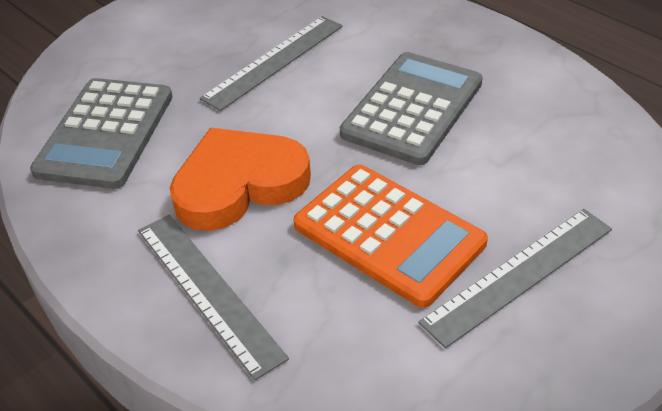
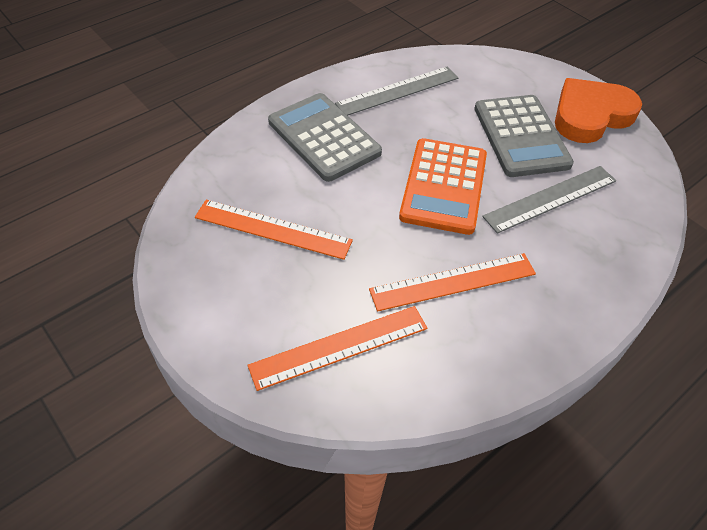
grey ruler: [138,215,289,380] [200,16,343,111] [418,209,612,348] = 3 -> [335,67,458,116] [482,166,616,234] = 2
orange ruler: none = 0 -> [195,200,353,260] [247,306,427,391] [369,253,536,312] = 3

